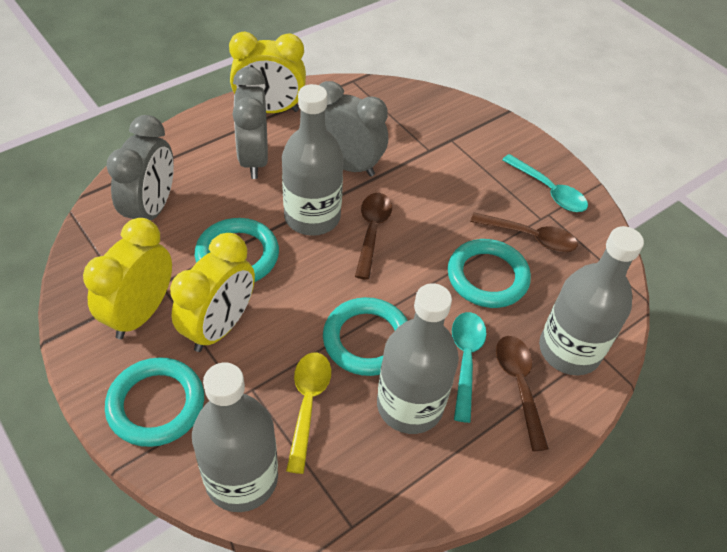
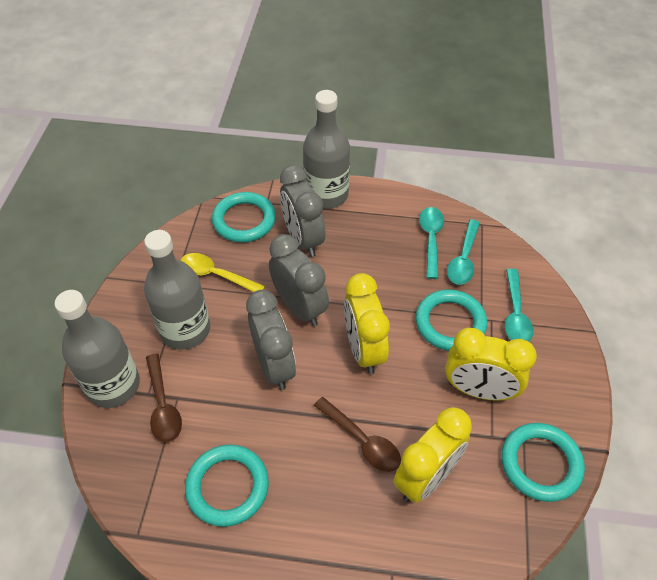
brown spoon: [355,193,392,280] [470,212,578,252] [496,336,549,451] = 3 -> [146,353,182,442] [314,397,401,472] = 2
grey bottle: [192,363,278,512] [282,84,343,236] [377,283,459,434] [539,226,644,375] = 4 -> [55,290,140,408] [144,230,210,349] [303,90,350,209] = 3
turquoise spoon: [452,312,486,423] [502,154,588,212] = 2 -> [419,207,444,279] [447,219,480,285] [505,268,533,342] = 3

